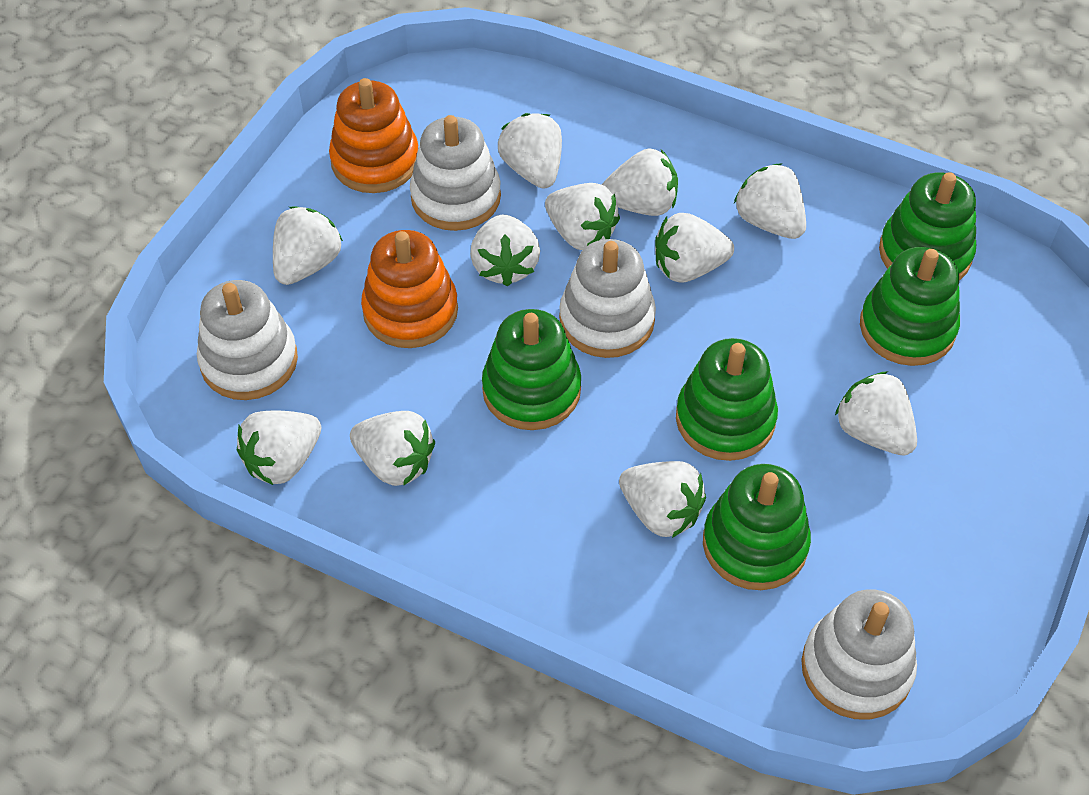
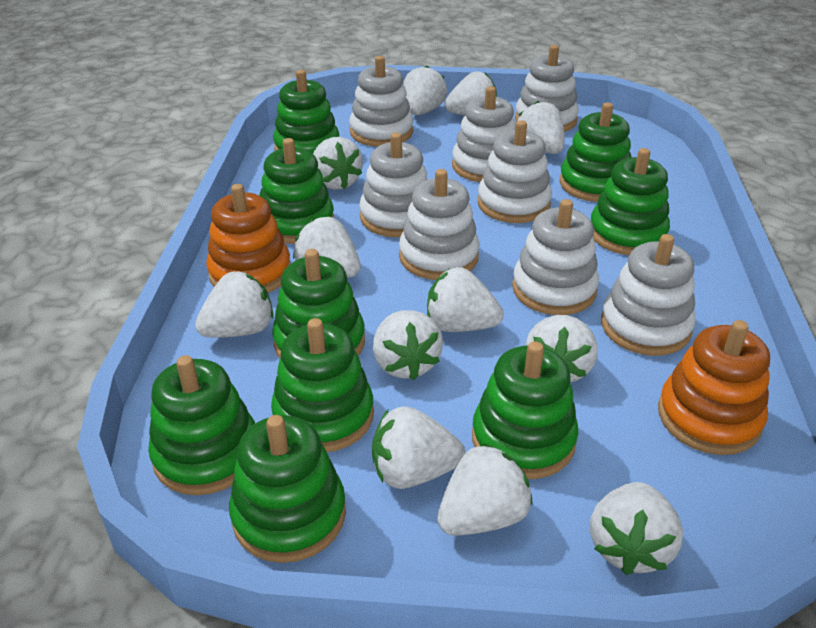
green stacking toy: [482,309,581,430] [676,338,778,461] [703,464,811,590] [860,247,960,366] [879,172,976,281] = 5 -> [148,355,255,495] [229,415,346,563] [259,138,334,244] [271,318,374,452] [272,249,365,359] [273,70,339,154] [472,341,578,479] [560,103,632,202] [591,148,670,255] = 9
white stacking toy: [197,280,298,400] [410,115,501,231] [559,239,656,358] [801,589,917,720] = 4 -> [349,56,413,147] [359,133,427,237] [399,169,479,280] [452,86,516,182] [478,120,552,223] [512,199,599,315] [515,45,579,132] [601,234,696,356] = 8
white strawberry: [237,411,321,485] [273,206,343,285] [350,411,435,486] [470,215,540,287] [498,113,562,189] [545,183,620,250] [602,148,678,216] [619,461,706,538] [655,213,734,282] [734,163,806,239] [835,371,917,456] = 11 -> [195,271,274,338] [293,217,361,278] [313,137,363,190] [372,406,465,489] [373,310,443,380] [403,65,447,115] [427,267,504,332] [437,443,533,536] [444,71,497,116] [518,101,564,154] [525,315,598,382] [590,482,683,575] = 12

